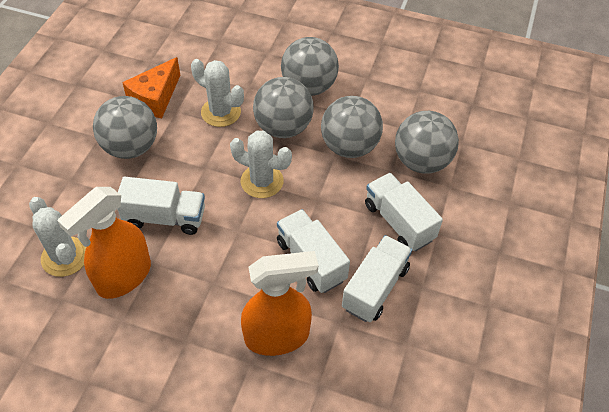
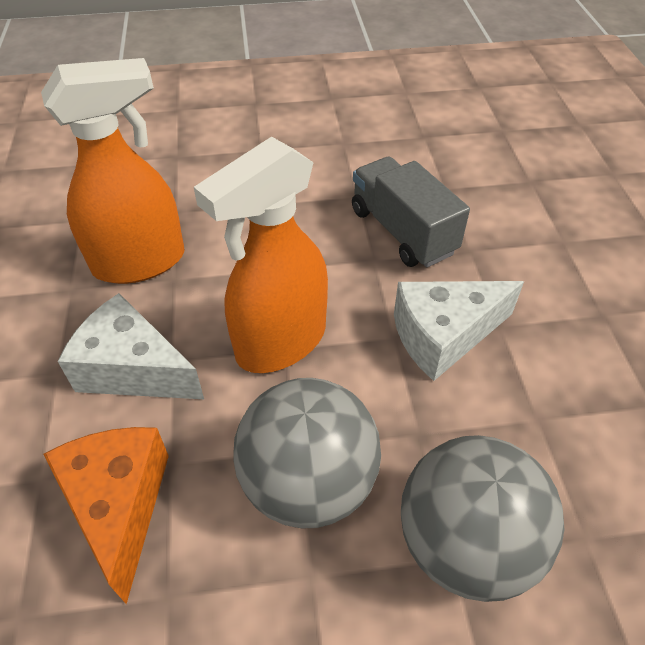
grey ball: [93,96,157,159] [253,77,314,138] [281,37,339,96] [321,96,383,158] [395,111,459,174] = 5 -> [233,378,381,529] [401,435,565,602] = 2
grey truck: none = 0 -> [352,157,470,268] = 1
white cactus: [29,197,86,277] [191,59,244,127] [230,131,292,198] = 3 -> none = 0
white cheese: none = 0 -> [58,293,204,399] [394,281,524,381] = 2
white truck: [117,177,205,235] [277,209,350,293] [342,235,412,322] [365,173,443,251] = 4 -> none = 0

